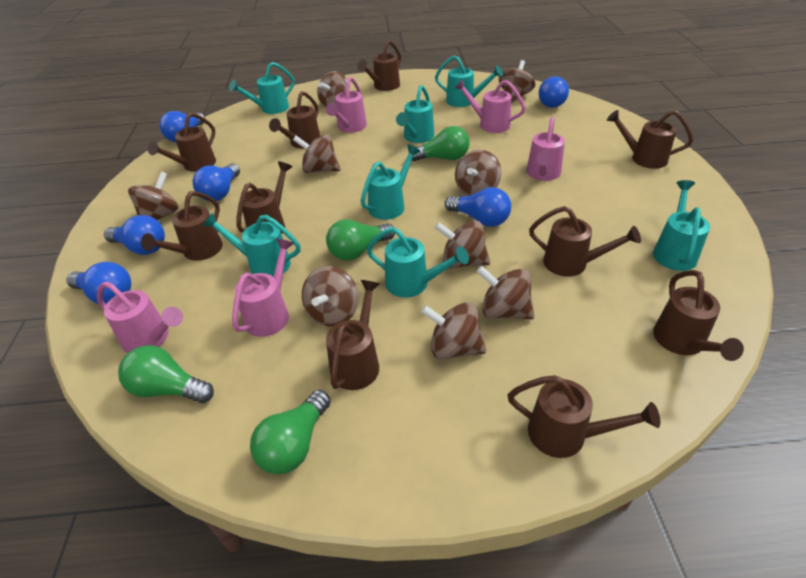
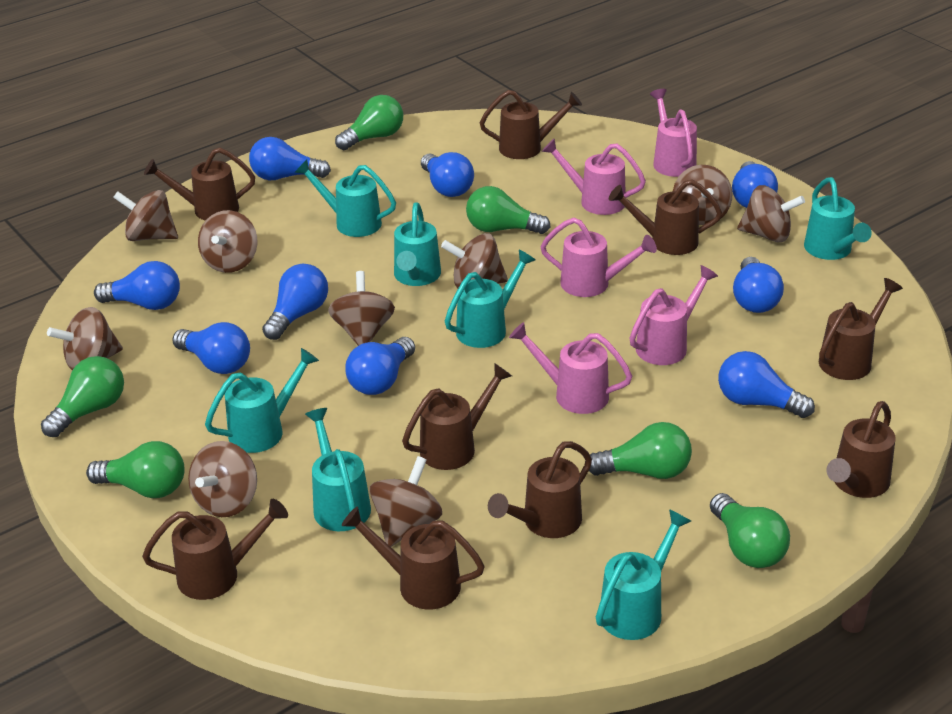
blue light bulb: [66,262,131,304] [104,215,165,255] [159,111,205,142] [193,163,240,201] [445,187,511,227] [539,76,569,108] = 6 -> [94,261,180,310] [172,322,250,374] [249,137,331,180] [262,264,328,340] [345,337,415,395] [421,152,474,197] [718,351,815,418] [732,161,778,208] [733,257,784,313] = 9
brown watering can: [141,191,223,261] [148,113,216,172] [236,161,292,234] [269,91,320,149] [326,280,380,390] [357,40,401,91] [508,375,660,458] [529,206,641,277] [607,110,693,169] [653,270,744,361] = 10 -> [142,499,288,600] [144,148,255,221] [342,507,485,610] [402,364,512,470] [480,90,582,159] [488,441,592,538] [609,180,722,255] [819,278,903,380] [826,401,896,498] = 9
green light bulb: [118,345,214,403] [250,390,331,474] [326,219,395,261] [412,126,470,161] = 4 -> [41,356,124,437] [86,441,185,498] [335,95,403,150] [466,186,551,234] [589,422,692,479] [710,493,790,568] = 6

